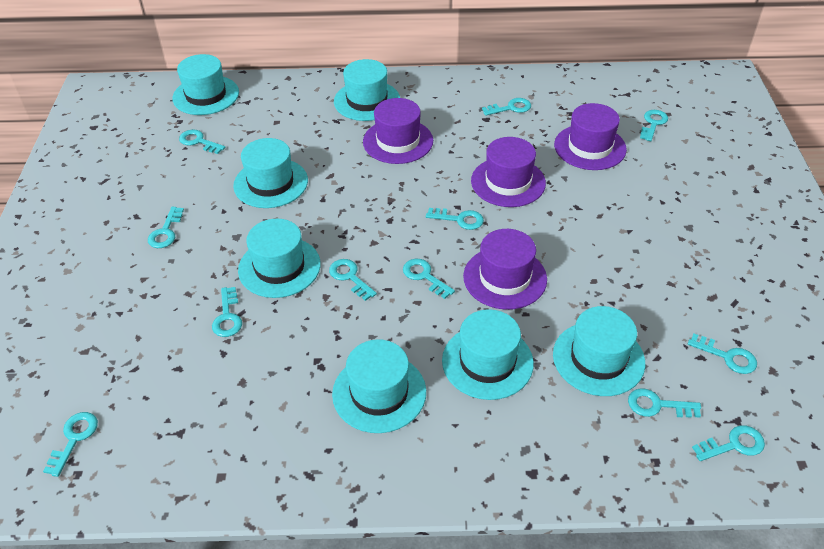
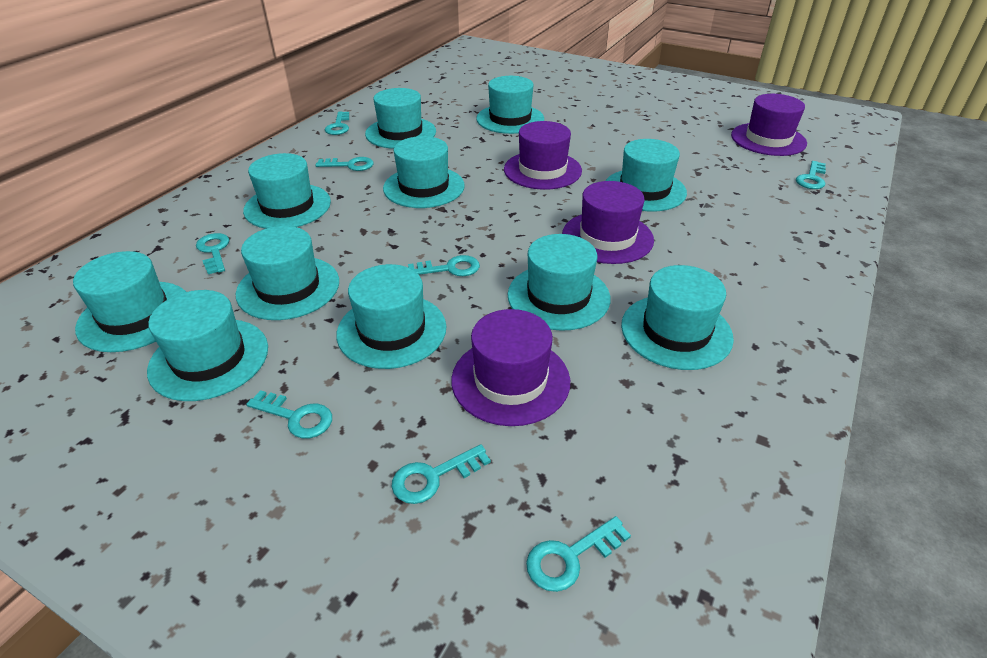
turquoise hat: [172,54,239,115] [233,138,308,208] [238,219,321,298] [332,339,426,433] [334,59,400,121] [442,309,534,400] [553,306,645,396] = 7 -> [73,251,186,352] [147,290,268,401] [236,226,339,320] [243,153,331,229] [336,264,447,369] [365,88,436,149] [383,136,465,208] [476,76,544,134] [507,234,611,331] [606,139,687,211] [621,265,734,370] = 11
turquoise key: [43,412,98,477] [148,207,184,248] [179,129,226,154] [212,287,242,337] [329,259,377,301] [403,259,455,299] [426,208,484,230] [482,98,531,116] [628,388,701,418] [640,110,668,141] [688,334,757,374] [692,425,765,461] = 12 -> [196,233,229,274] [246,390,332,438] [316,157,374,171] [325,112,349,135] [392,444,491,504] [408,255,480,276] [526,516,631,592] [796,161,826,189] = 8

